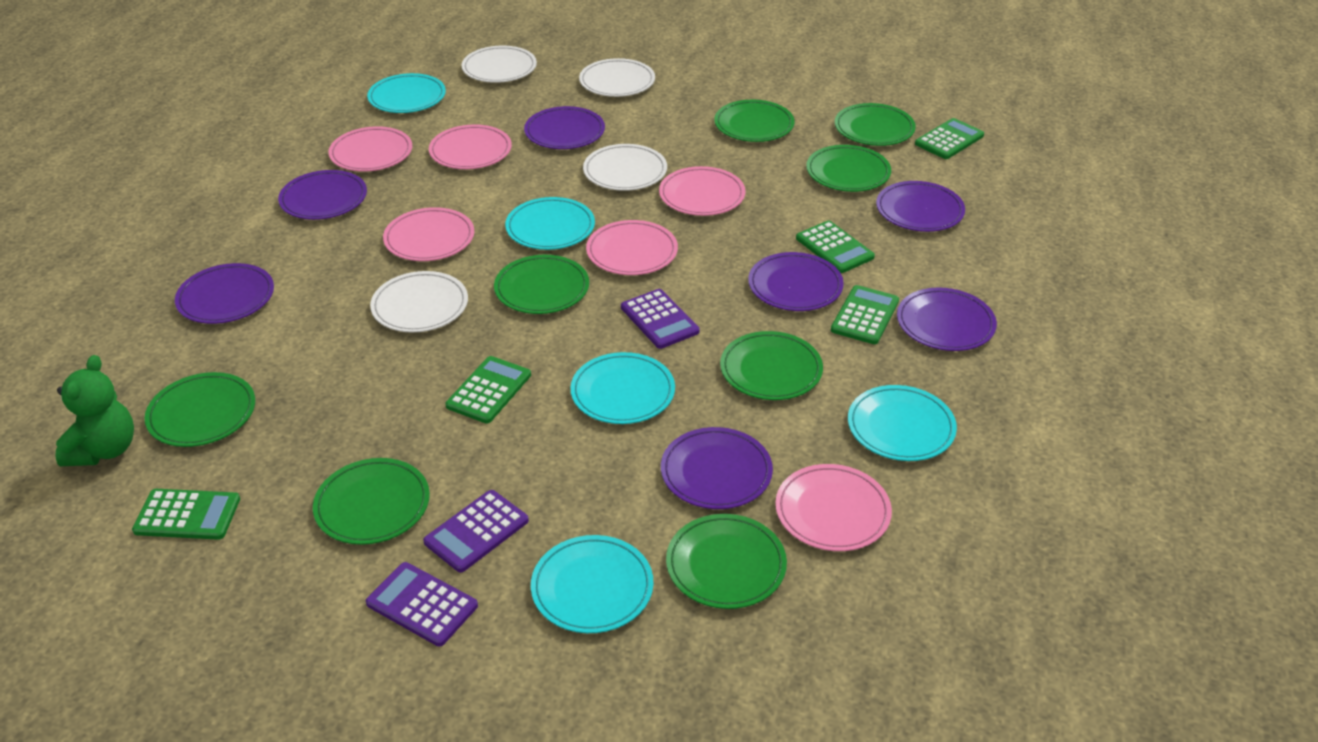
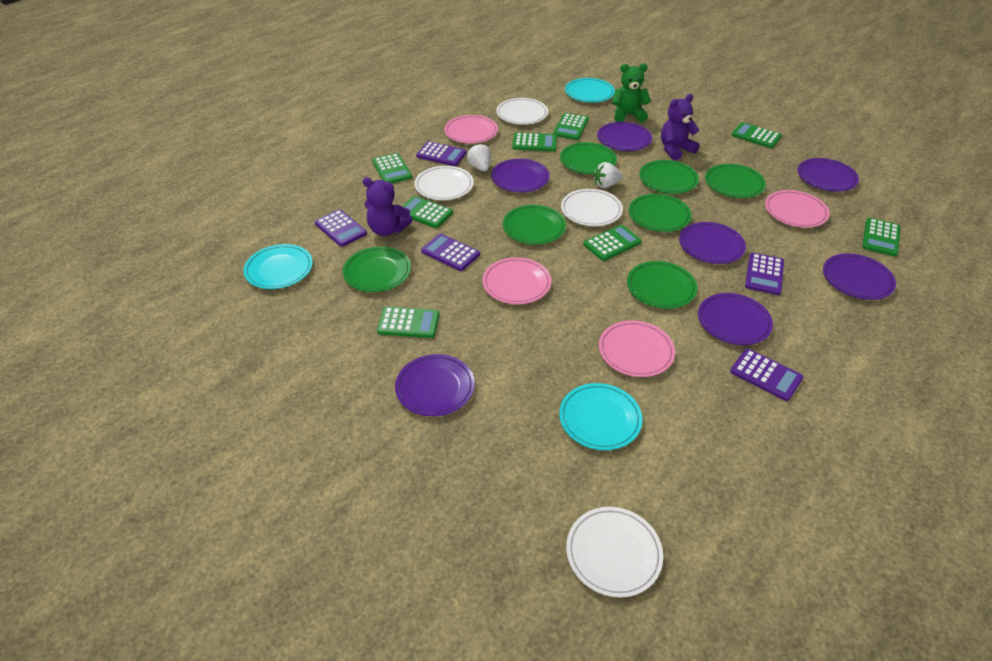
green calculator: [132,489,240,540] [445,356,531,424] [796,221,875,273] [831,285,899,344] [915,118,984,159] = 5 -> [372,153,412,183] [377,307,439,338] [402,196,453,228] [512,132,557,152] [553,113,589,140] [583,225,642,261] [732,122,782,148] [862,218,900,256] = 8
green plate: [144,372,255,447] [313,458,430,545] [494,255,589,314] [666,514,787,609] [714,100,795,142] [720,331,823,400] [806,145,891,192] [835,103,916,146] = 8 -> [343,247,411,292] [503,205,566,245] [560,142,617,174] [627,261,697,309] [629,194,692,232] [639,160,699,194] [705,164,766,198] = 7
pink plate: [329,126,412,172] [383,207,474,261] [429,124,512,169] [586,220,678,275] [659,166,746,216] [775,464,892,551] = 6 -> [444,115,498,144] [482,257,551,304] [599,320,675,377] [765,190,830,228] = 4
purple calculator: [366,562,478,647] [423,490,529,573] [621,289,700,349] = 3 -> [315,209,367,247] [416,141,467,166] [421,234,480,271] [730,348,803,401] [745,253,784,295] = 5
purple teddy bear: none = 0 -> [363,177,412,236] [661,94,700,161] = 2
turquoise plate: [367,73,446,113] [505,197,595,250] [531,535,653,633] [570,352,675,424] [848,385,957,461] = 5 -> [243,244,313,289] [559,383,642,450] [565,78,615,103] = 3
white strawberry: none = 0 -> [467,144,491,171] [594,162,623,188] = 2

